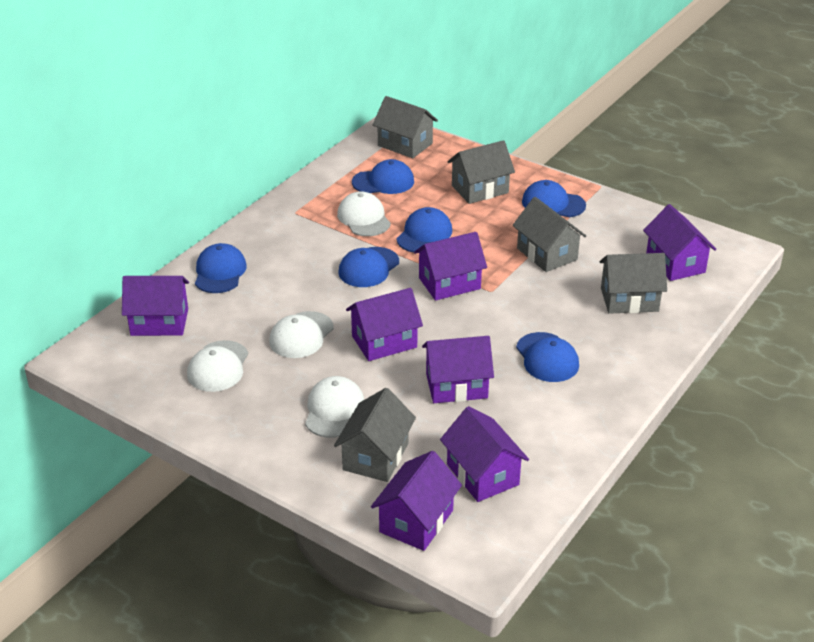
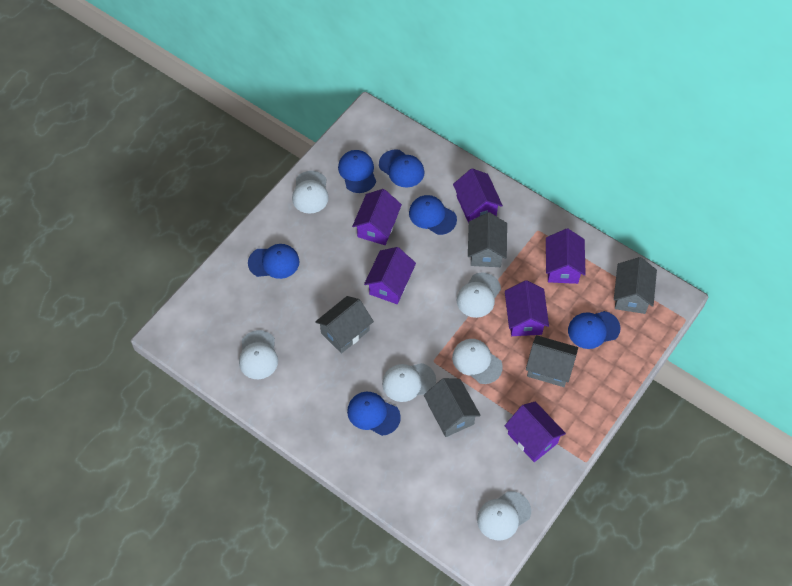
purple house: [122,276,189,336] [346,288,423,361] [371,451,462,551] [414,232,487,301] [422,336,494,403] [440,406,529,502] [643,204,716,281] = 7 -> [352,189,402,245] [364,247,416,304] [453,168,503,223] [505,280,549,336] [505,401,566,462] [546,228,586,284] = 6
white cap: [187,340,248,392] [269,311,334,358] [305,376,364,438] [337,191,391,236] = 4 -> [239,330,278,379] [292,171,329,214] [382,363,436,402] [452,339,503,384] [457,273,501,318] [477,491,531,540] = 6

